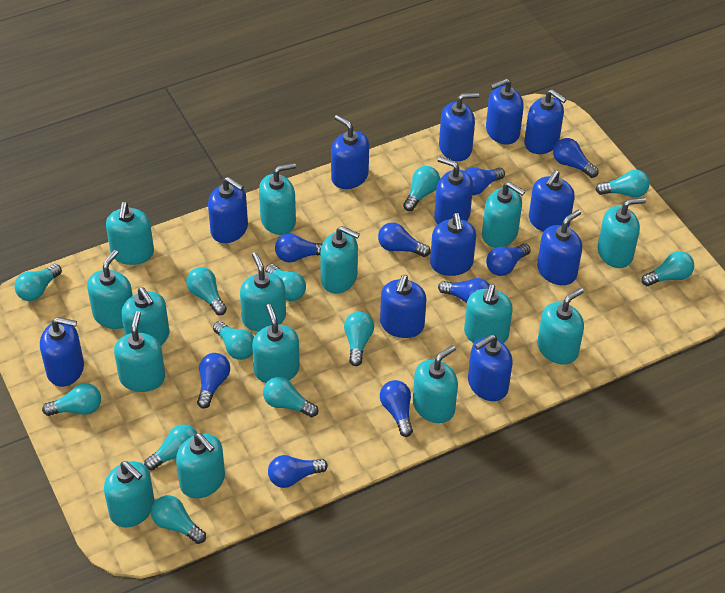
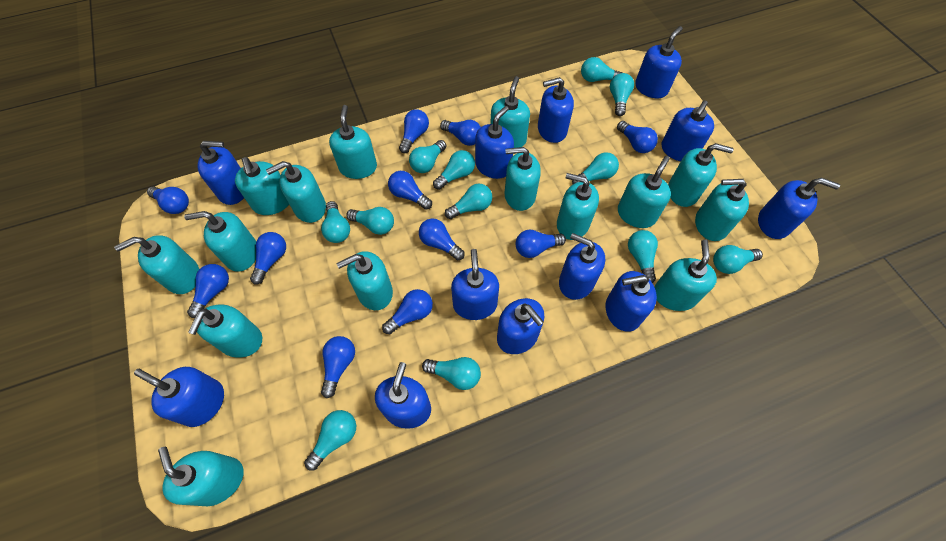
blue light bulb: [197,353,230,409] [268,455,328,488] [275,234,323,263] [378,222,430,257] [380,380,413,437] [438,278,490,303] [465,167,505,195] [486,243,531,276] [553,138,599,178] = 9 -> [147,186,189,214] [187,264,229,318] [250,232,286,285] [321,336,355,398] [382,289,433,334] [388,171,432,210] [399,109,429,153] [419,219,465,260] [440,120,481,146] [516,230,566,258] [617,121,658,153] = 11

